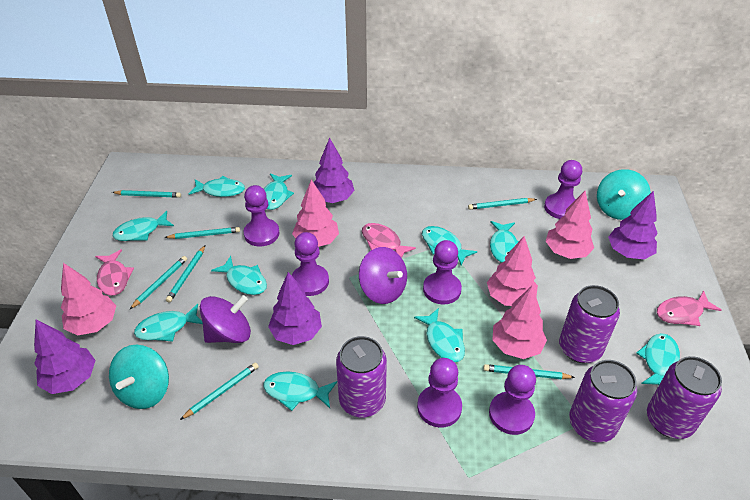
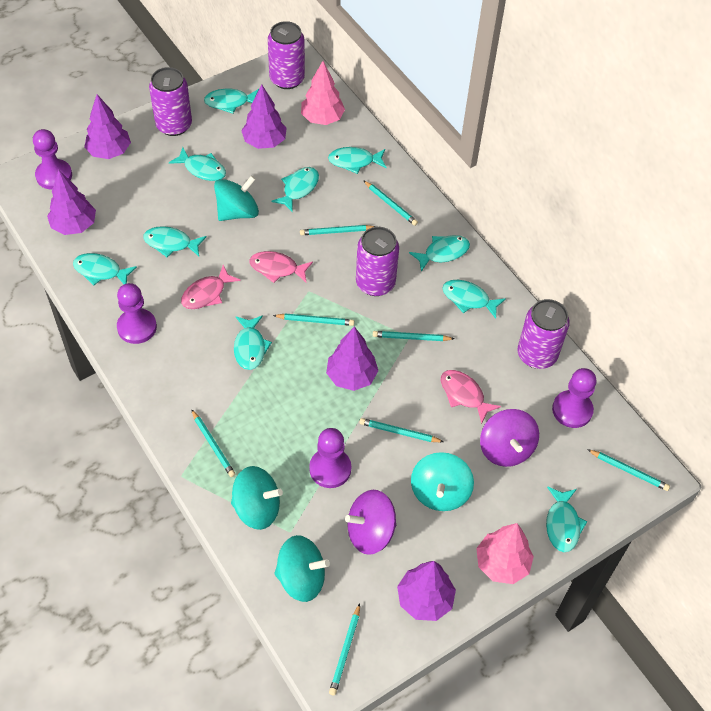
pink tree: [61,263,116,336] [292,180,339,247] [487,236,538,306] [492,286,547,359] [546,191,594,259] = 5 -> [301,61,345,125] [476,523,534,584] = 2
purple pawn: [244,185,279,246] [292,232,329,296] [417,358,462,428] [423,240,462,305] [489,365,536,435] [544,160,582,219] = 6 -> [33,129,72,189] [117,283,157,344] [309,428,351,488] [552,368,597,428] = 4
purple tree: [34,319,95,394] [268,272,322,345] [313,137,355,203] [608,191,658,260] = 4 -> [47,170,96,235] [84,94,131,159] [241,84,287,149] [326,326,378,391] [397,561,456,621] = 5
turquoise pencil: [112,190,181,198] [129,256,187,310] [164,227,240,239] [166,245,205,302] [180,362,259,420] [468,198,537,210] [483,364,575,379] = 7 -> [191,409,235,477] [273,313,354,326] [300,225,375,235] [329,603,360,695] [359,418,444,442] [363,180,418,226] [373,331,454,341] [587,449,670,491] = 8
turquoise spinning top: [109,345,169,409] [597,169,651,220] = 2 -> [214,175,259,221] [231,466,283,530] [274,535,330,602] [411,452,474,511] = 4

